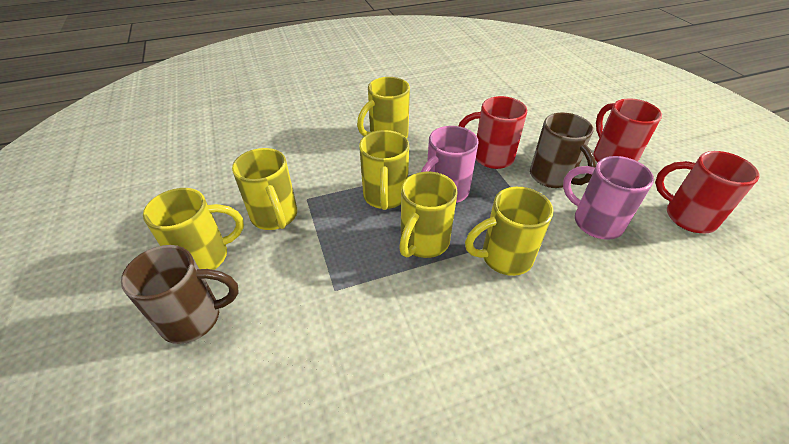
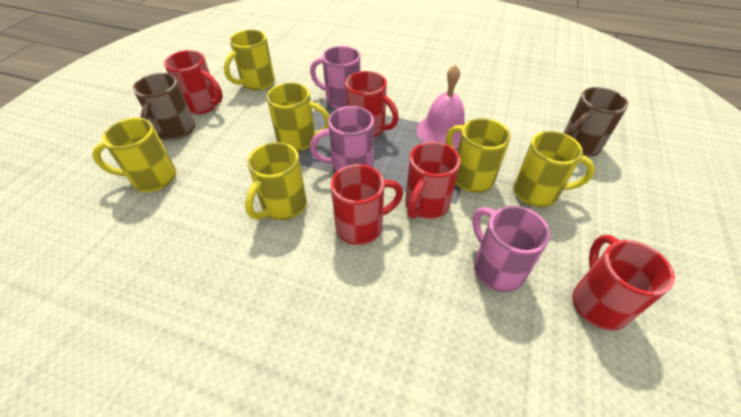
pink bell: none = 0 -> [417,64,465,149] = 1
pink mug: [421,126,479,203] [563,156,654,240] = 2 -> [310,46,360,109] [310,106,374,172] [472,206,550,292] = 3
red mug: [459,96,527,169] [593,99,662,162] [655,151,760,234] = 3 -> [164,50,223,114] [331,164,403,245] [345,71,399,137] [405,142,461,219] [573,235,675,331] = 5

